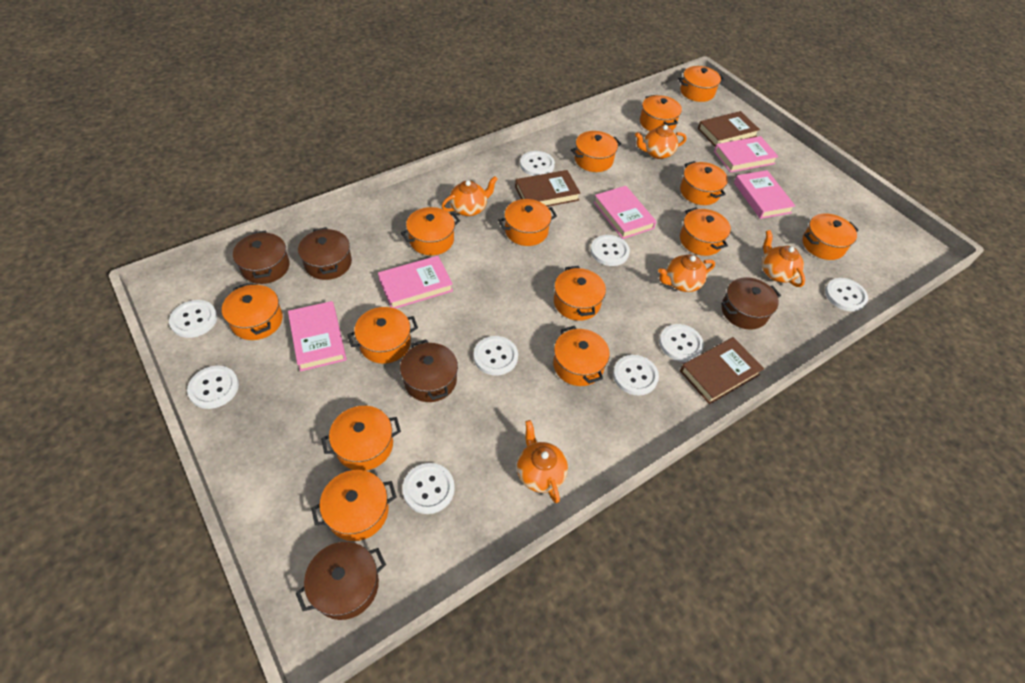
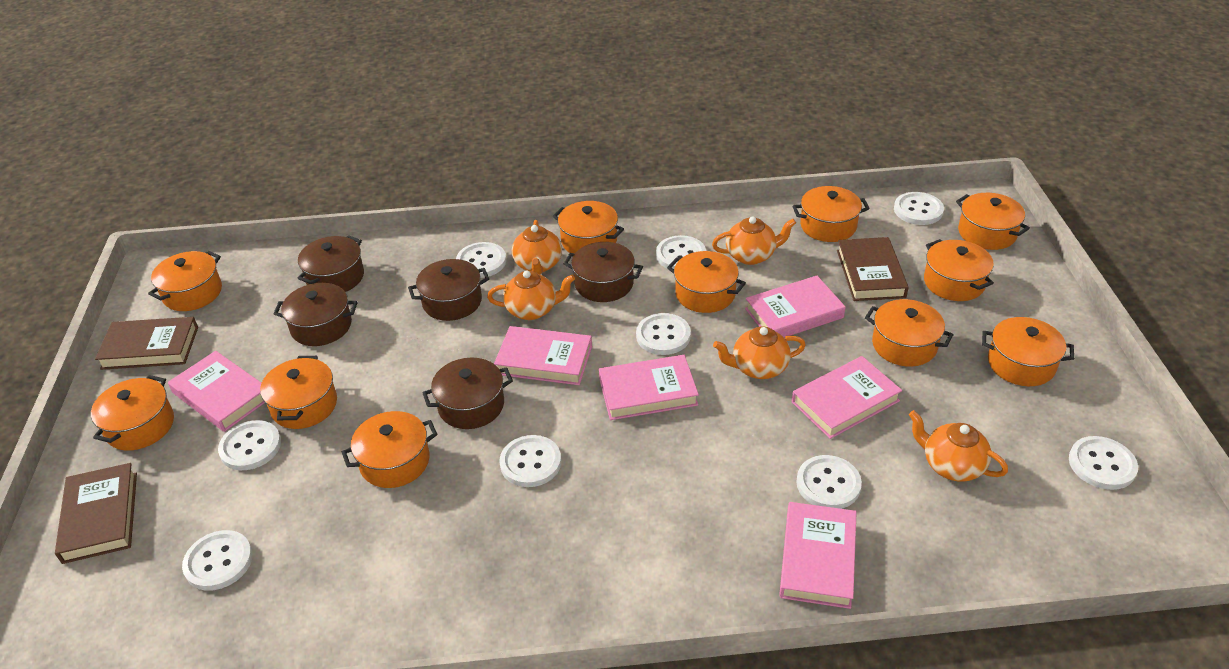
orange pot: [222,283,283,340] [311,470,397,541] [321,406,401,471] [347,307,418,364] [401,207,460,255] [498,199,557,246] [553,326,610,386] [554,266,606,321] [571,131,621,172] [640,95,682,131] [678,66,725,102] [680,161,728,205] [680,207,731,256] [803,214,859,260] = 14 -> [91,375,174,450] [148,251,222,311] [260,356,337,429] [342,411,437,488] [553,201,624,253] [667,251,746,313] [792,186,870,242] [865,299,954,367] [924,239,994,301] [956,193,1030,250] [982,317,1074,386] = 11
pink book: [288,301,347,371] [378,256,453,309] [594,186,656,239] [714,136,779,173] [734,170,795,219] = 5 -> [168,351,265,432] [494,326,592,385] [599,355,699,420] [745,276,846,338] [779,502,857,609] [792,356,902,439] = 6

